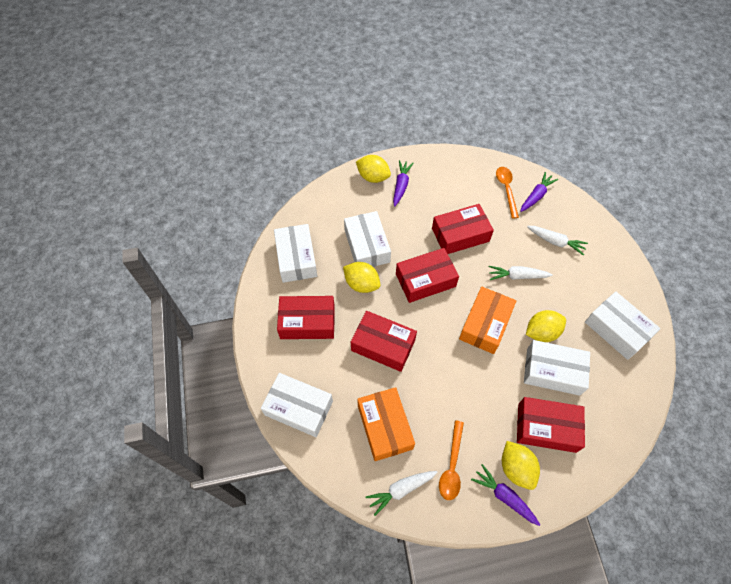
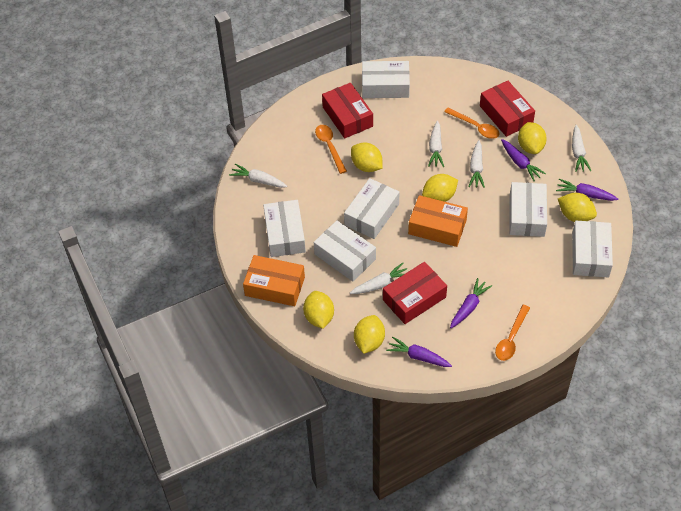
orange spoon: [439,421,464,500] [496,167,519,219] = 2 -> [315,125,347,174] [444,107,500,139] [495,305,530,361] = 3
purple carrot: [393,160,414,206] [471,464,540,526] [520,172,558,212] = 3 -> [386,336,452,367] [450,278,492,328] [501,139,546,181] [556,179,618,201] = 4
red box: [277,296,335,339] [351,311,417,372] [396,248,459,303] [432,204,494,254] [517,397,585,453] = 5 -> [322,83,373,138] [383,262,447,324] [480,81,535,137] = 3
white box: [261,373,333,437] [274,224,317,283] [344,211,391,267] [524,340,590,396] [585,291,661,360] = 5 -> [263,200,306,257] [314,220,376,282] [344,178,399,239] [362,61,410,98] [509,182,547,237] [572,221,613,277] = 6
white carrot: [366,471,438,516] [489,266,553,280] [527,226,588,255] = 3 -> [229,163,287,188] [350,263,407,294] [428,121,444,167] [468,140,485,188] [572,125,591,172] = 5
yellow lemon: [343,262,381,293] [356,155,391,183] [502,441,540,490] [526,310,566,342] = 4 -> [303,291,334,329] [351,143,383,172] [354,315,385,354] [422,174,458,202] [518,122,547,154] [558,193,597,222] = 6

